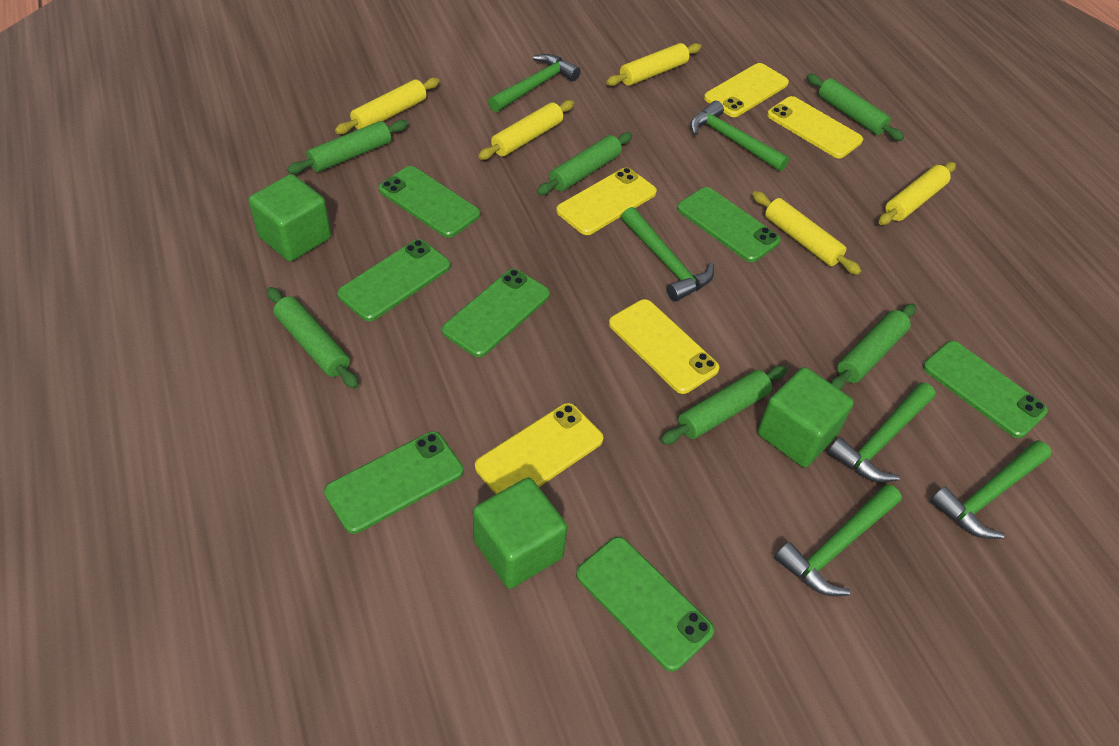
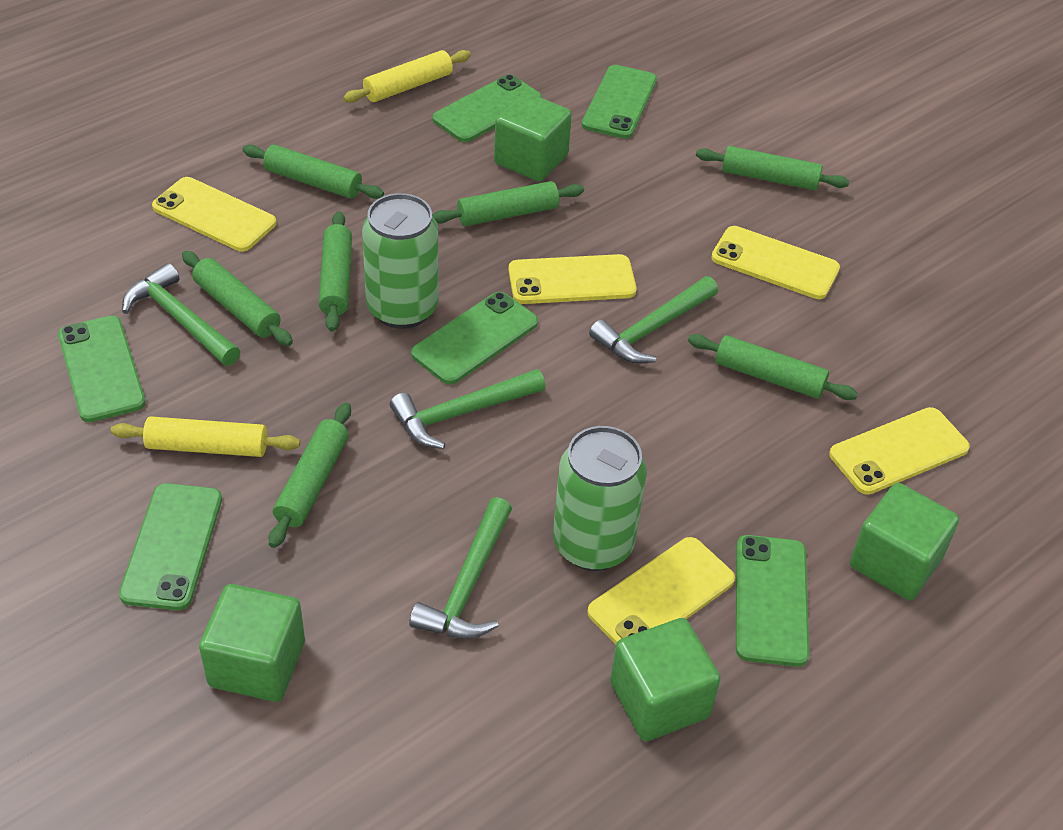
green can: none = 0 -> [362,193,438,329] [553,426,647,571] = 2
green cube: [249,174,331,262] [473,478,567,589] [757,367,854,467] = 3 -> [199,584,305,702] [494,92,572,182] [610,618,721,741] [850,483,959,600] = 4
green hammer: [488,54,581,112] [621,207,714,302] [690,101,789,171] [774,484,902,596] [827,382,936,482] [930,440,1052,539] = 6 -> [122,263,240,366] [390,369,545,449] [409,497,512,639] [589,276,718,364] = 4
green phone: [324,432,463,534] [337,239,451,321] [379,166,480,238] [442,269,550,357] [576,537,715,672] [677,187,781,262] [923,341,1048,438] = 7 -> [58,316,146,422] [119,483,222,610] [411,292,538,384] [432,74,542,142] [582,65,657,139] [736,535,809,667] = 6
green rolling pin: [267,287,359,389] [287,120,408,174] [537,132,632,195] [660,366,787,445] [807,74,904,141] [831,303,916,390] = 6 -> [182,251,293,346] [242,145,384,199] [268,402,351,548] [319,211,352,332] [432,181,584,226] [688,334,858,400] [696,146,849,190] = 7
yellow rolling pin: [335,77,440,134] [478,100,574,160] [606,43,701,86] [752,191,861,275] [878,162,956,225] = 5 -> [111,416,300,457] [343,50,471,103] = 2

